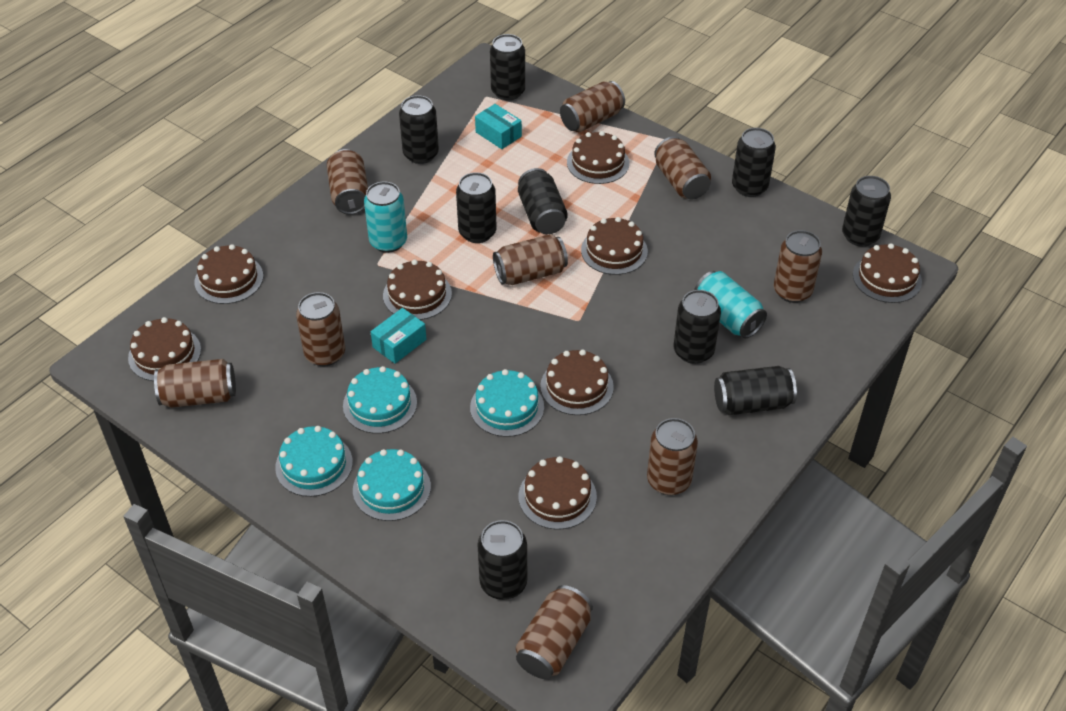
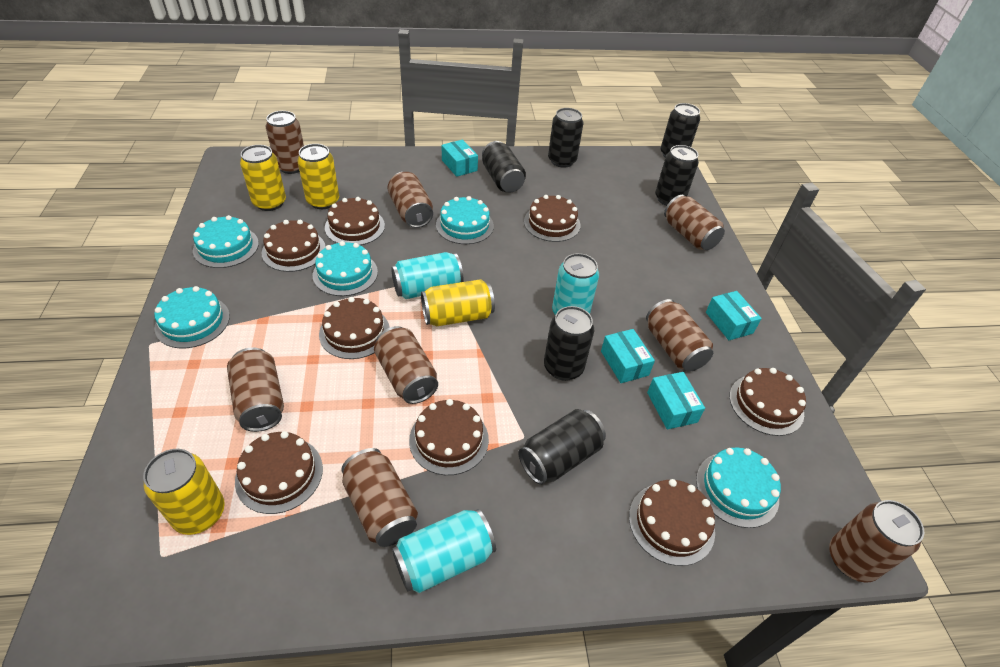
black can: [399,95,439,164] [456,172,497,243] [477,520,527,600] [490,34,525,100] [518,168,568,234] [674,290,721,364] [714,366,797,415] [732,128,776,197] [842,176,891,247] = 9 -> [482,141,526,192] [519,409,606,485] [544,306,594,381] [548,108,583,168] [655,145,699,206] [661,103,700,158] = 6
brown can: [154,359,236,408] [296,292,345,366] [327,149,368,215] [493,234,568,285] [516,585,593,679] [560,81,625,132] [647,418,698,495] [654,136,711,199] [774,230,822,303] = 9 -> [227,347,284,432] [266,111,304,174] [341,448,418,547] [374,326,438,404] [388,172,433,228] [646,299,713,372] [664,195,725,250] [829,500,924,583] = 8
turquoise box: [371,308,426,364] [475,104,522,149] = 2 -> [442,140,478,177] [601,329,655,383] [647,372,705,429] [706,291,762,340] = 4
turquoise cake: [275,426,353,497] [343,366,417,434] [353,449,431,521] [470,369,544,437] = 4 -> [154,286,230,348] [193,215,259,268] [313,241,378,296] [436,196,494,244] [696,447,781,528] = 5
turquoise can: [364,181,407,253] [694,271,767,338] = 2 -> [391,252,463,299] [392,509,496,593] [552,253,599,315] = 3
yellow can: none = 0 -> [143,449,225,535] [240,145,286,211] [297,144,339,209] [421,279,495,326] = 4

